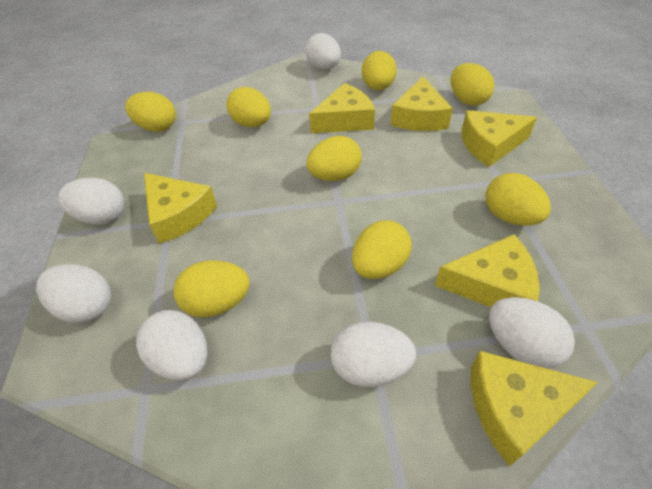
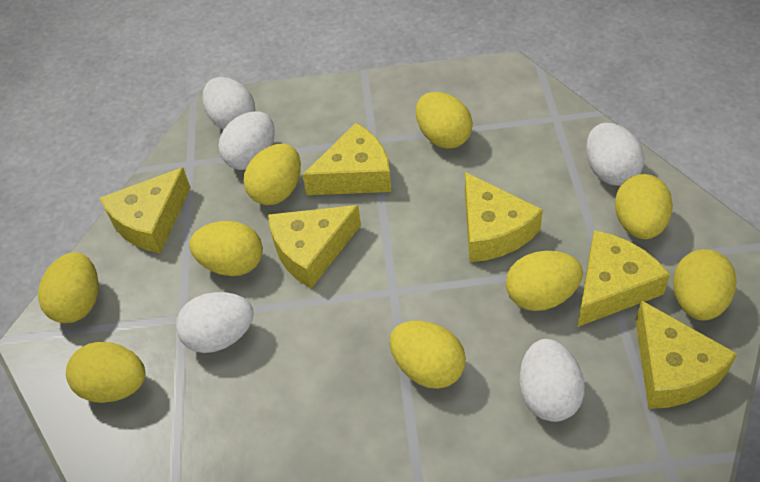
white egg: [36,264,111,323] [58,178,124,225] [136,310,207,380] [305,33,341,70] [331,322,416,387] [489,297,575,369] = 6 -> [176,292,254,353] [202,77,255,130] [218,111,275,170] [519,339,585,422] [586,123,644,186] = 5
yellow egg: [125,92,176,132] [174,260,250,317] [226,87,271,127] [307,136,362,181] [352,220,412,279] [362,51,397,91] [451,63,495,106] [485,173,551,226] = 8 -> [38,252,99,323] [66,342,146,403] [189,221,263,276] [244,144,301,205] [390,321,466,389] [416,92,473,149] [506,251,583,311] [615,174,673,239] [673,249,736,321] = 9

